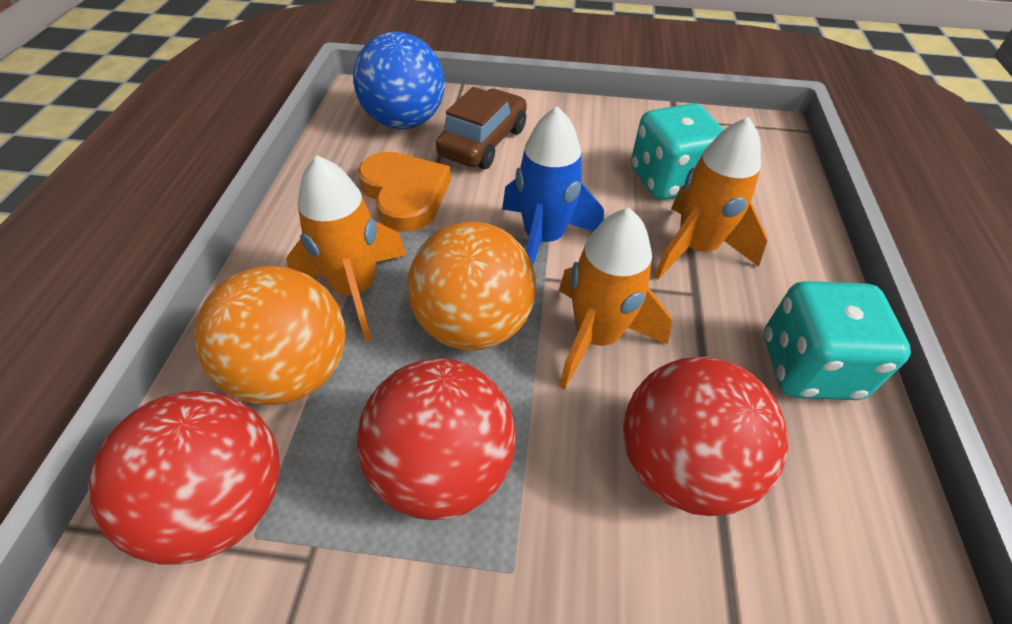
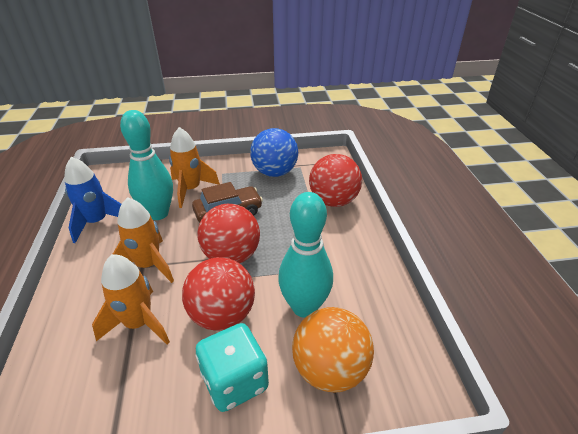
orange ball: [194,266,346,405] [407,222,536,350] = 2 -> [292,307,374,393] = 1
orange heart: [358,152,451,232] = 1 -> none = 0
turquoise bowling pin: none = 0 -> [120,110,173,220] [278,192,333,318] = 2
turquoise dice: [631,103,724,200] [764,281,911,400] = 2 -> [196,323,269,412] = 1

